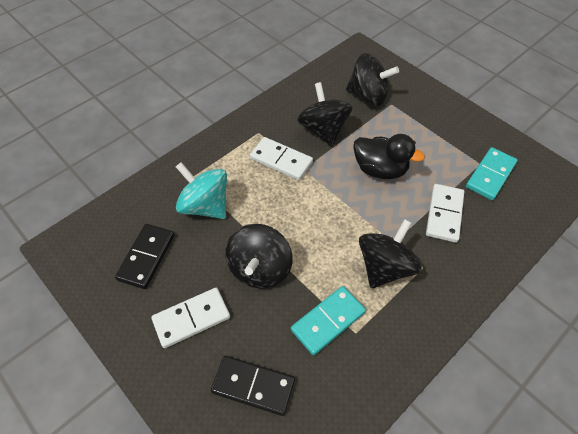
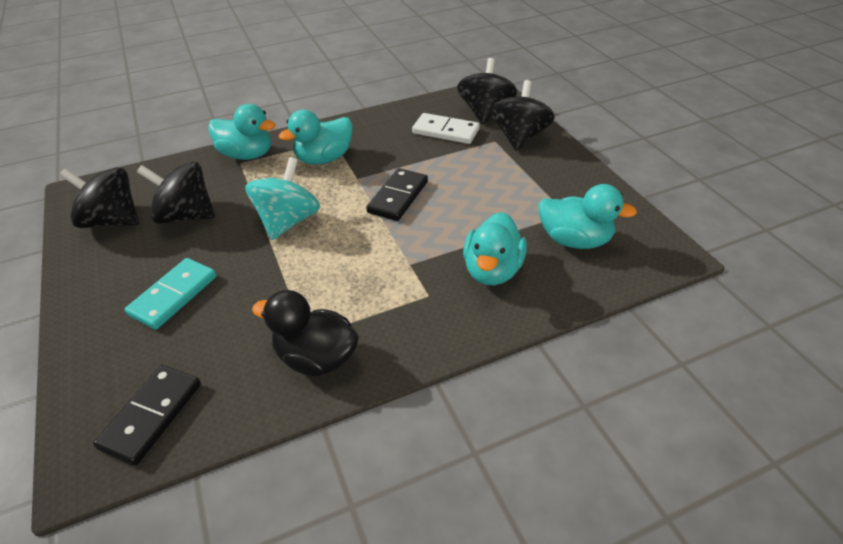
turquoise domino: [291,286,366,355] [466,147,517,200] = 2 -> [125,258,217,330] = 1
turquoise duck: none = 0 -> [208,104,276,160] [279,110,353,164] [463,212,527,285] [538,184,637,249] = 4
white domino: [151,288,230,348] [250,137,313,180] [426,184,464,243] = 3 -> [412,113,480,144] = 1

